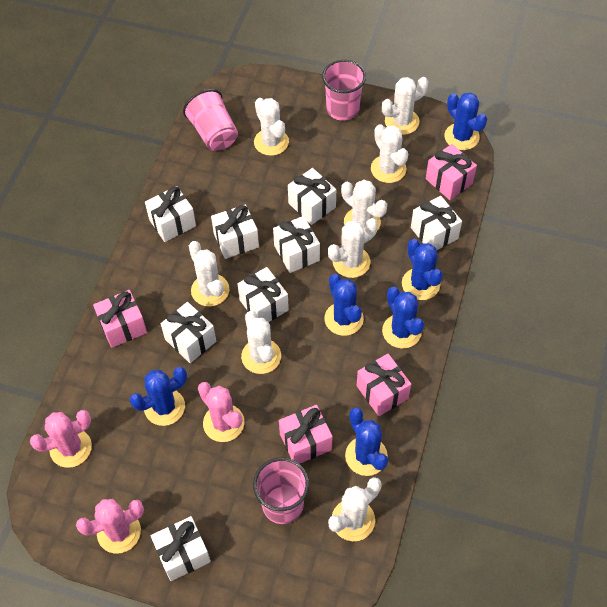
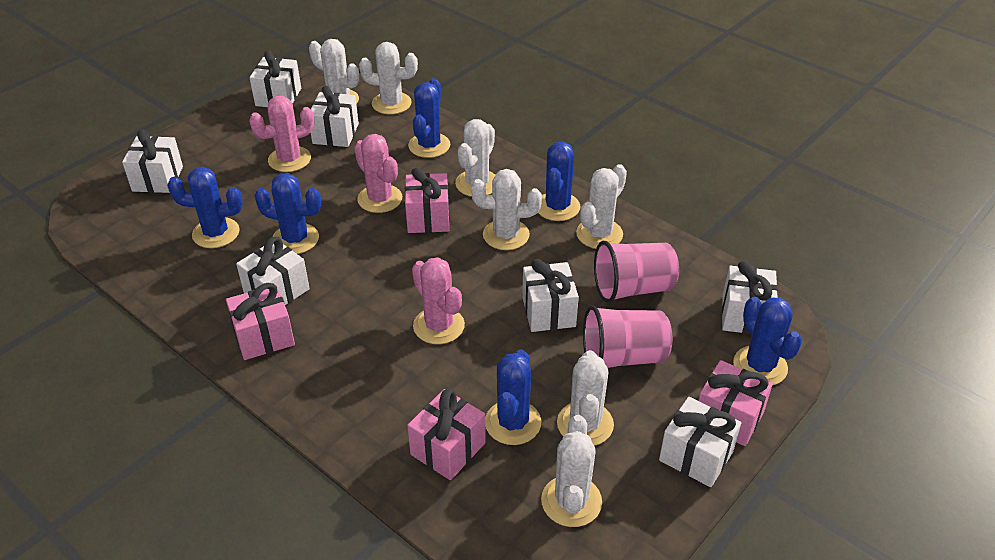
pink cup: [183,89,238,151] [253,457,309,524] [322,60,366,121] = 3 -> [583,305,672,368] [594,241,679,303] = 2
white cactus: [189,241,230,307] [241,311,281,374] [254,98,289,156] [328,218,378,278] [328,477,382,541] [341,180,387,231] [371,124,408,183] [382,77,428,135] = 8 -> [309,39,359,104] [359,42,418,114] [455,119,496,197] [471,169,542,250] [541,415,602,527] [557,350,614,446] [576,164,627,249] = 7
white gift: [145,186,196,242] [151,516,211,581] [161,302,216,363] [211,204,259,259] [238,267,289,322] [273,216,320,273] [288,168,336,225] [411,196,462,250] = 8 -> [122,130,183,193] [236,237,310,305] [250,51,301,107] [311,86,359,147] [522,259,579,332] [659,397,741,487] [722,260,778,334] = 7

